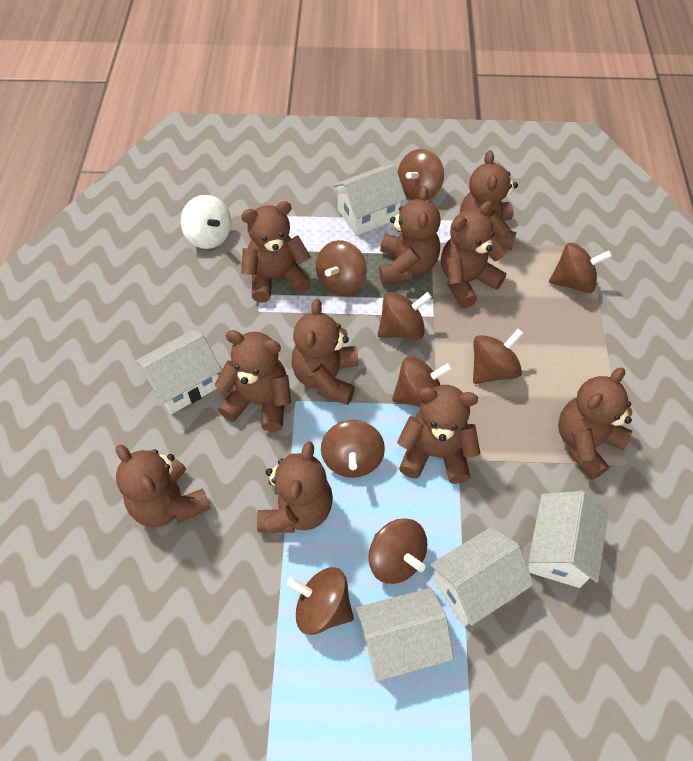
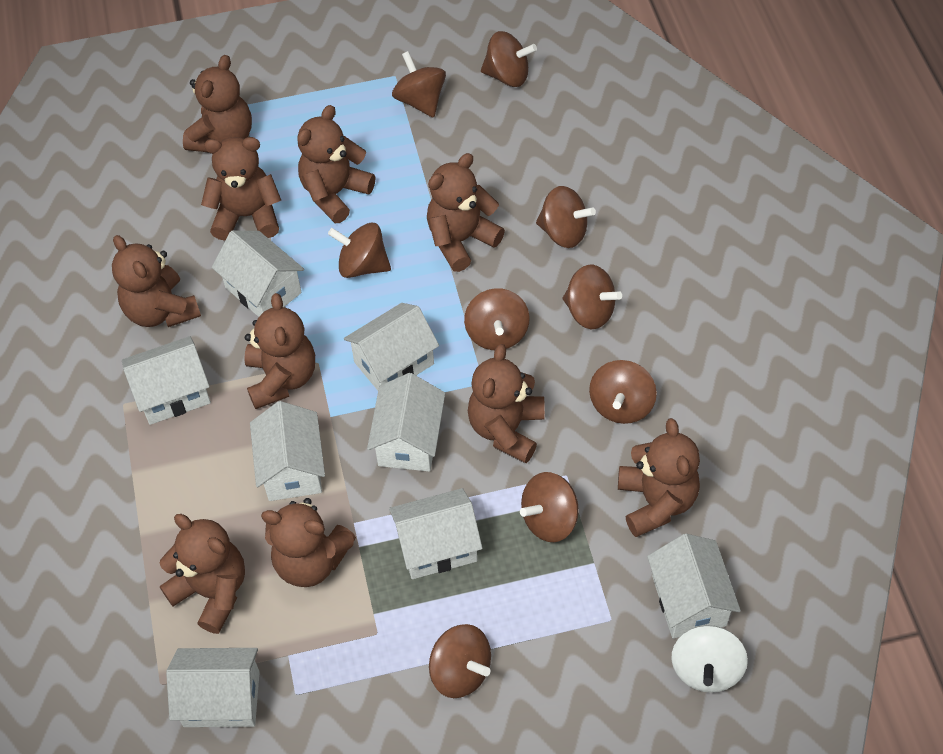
white house: [136,330,222,414] [332,164,406,236] [356,588,454,682] [430,527,534,627] [528,491,608,588] = 5 -> [122,336,211,425] [166,648,260,727] [212,231,304,317] [250,401,325,501] [344,303,439,390] [367,373,445,472] [389,488,482,579] [647,533,741,638] = 8

